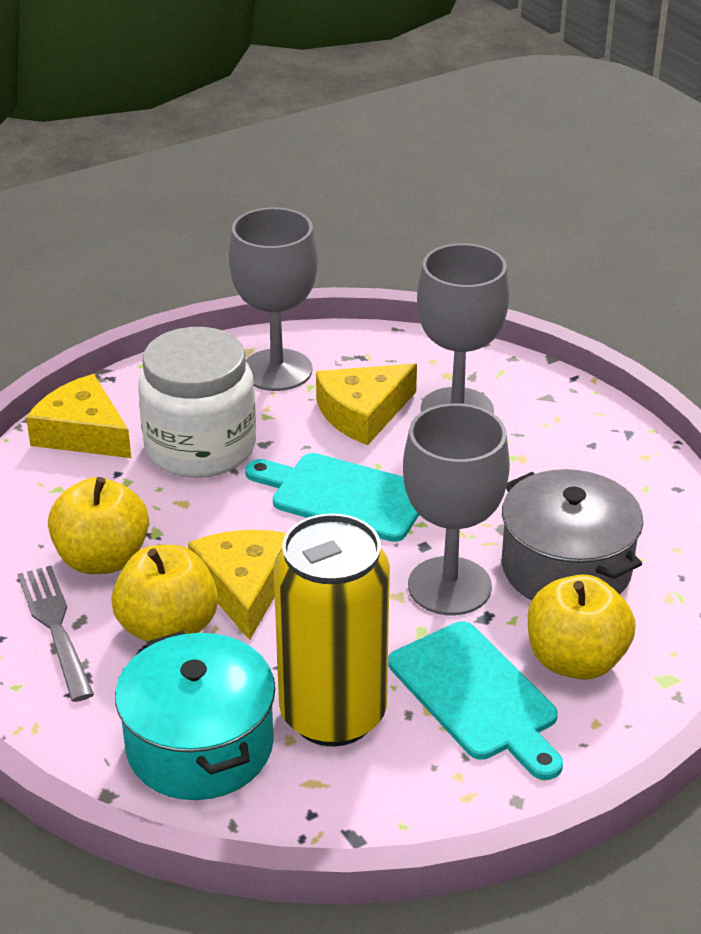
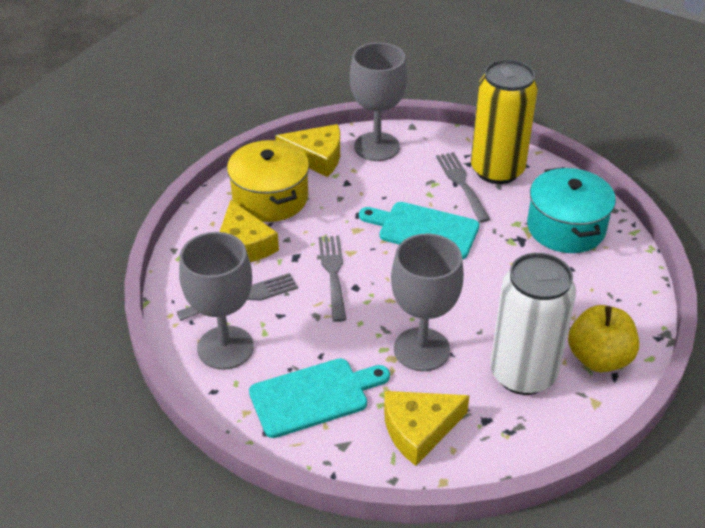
grey fork: [17,565,94,702] = 1 -> [177,273,298,321] [318,236,347,322] [436,152,490,222] = 3
grey pot: [502,469,643,600] = 1 -> none = 0
white can: none = 0 -> [490,253,576,395] = 1
white jar: [138,327,256,478] = 1 -> none = 0
yellow apple: [48,477,149,574] [111,545,218,642] [527,574,635,680] = 3 -> [568,305,639,372] = 1
yellow pot: none = 0 -> [227,140,309,222] = 1

